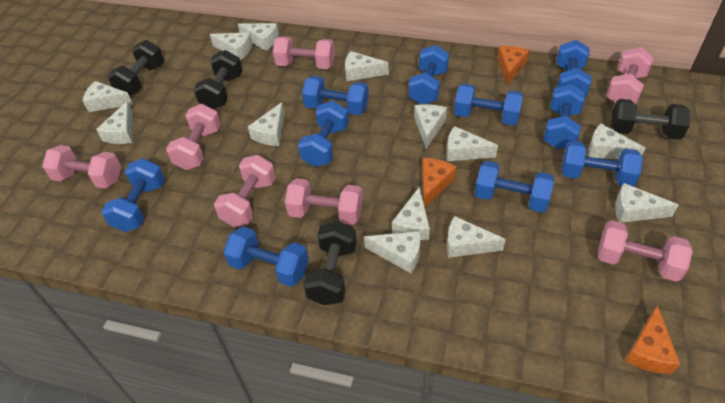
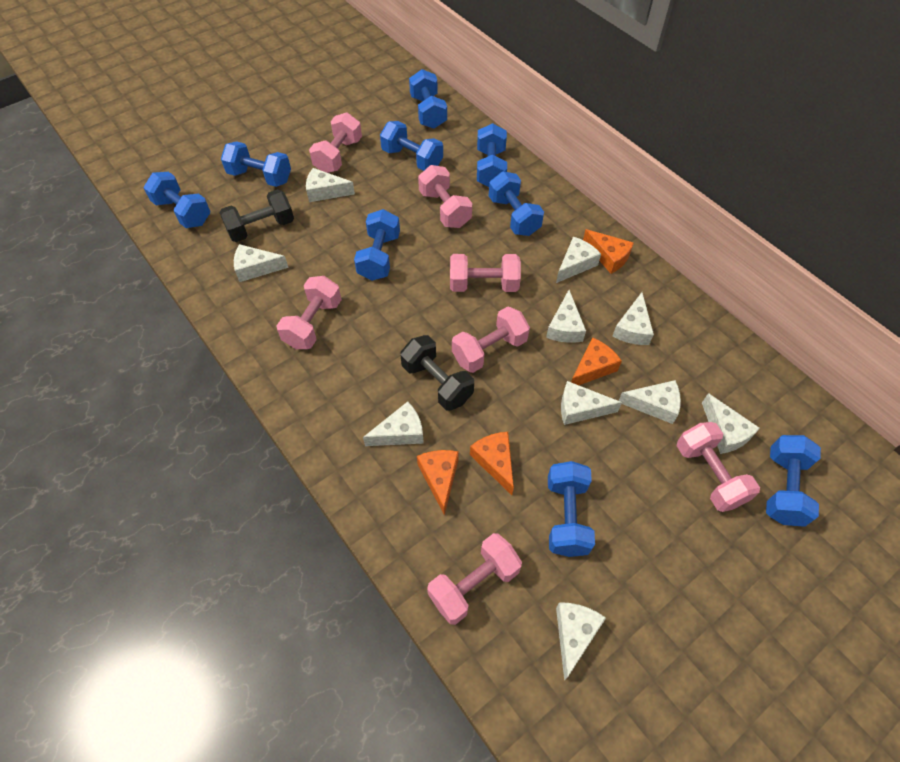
black dumbbell: [107,40,164,96] [194,50,242,109] [303,221,357,305] [611,99,691,140] = 4 -> [219,189,294,242] [400,335,474,411] = 2
blue dumbbell: [101,158,165,232] [224,227,309,287] [298,101,349,167] [302,76,369,115] [409,45,449,105] [454,83,523,125] [475,161,554,213] [543,84,586,149] [557,40,591,96] [561,140,643,186] = 10 -> [143,172,210,228] [221,141,291,187] [354,209,400,281] [380,121,443,171] [409,69,447,129] [477,123,507,187] [489,171,544,236] [548,461,595,557] [766,435,821,527] = 9
orange cheese: [422,158,457,207] [497,46,529,85] [625,305,680,374] = 3 -> [417,450,459,515] [470,432,514,495] [571,337,622,385] [583,229,634,274] = 4
white cheese: [82,81,133,112] [96,101,133,144] [210,32,252,60] [238,23,279,51] [248,102,284,146] [345,51,388,81] [364,231,421,273] [392,187,430,240] [414,104,447,149] [446,126,498,161] [447,216,506,258] [588,124,645,159] [615,183,679,223] = 13 -> [234,244,289,282] [306,168,355,202] [363,402,424,446] [546,290,586,343] [556,236,601,283] [556,602,606,680] [561,381,622,425] [612,292,654,345] [619,380,681,424] [702,393,760,454] = 10

